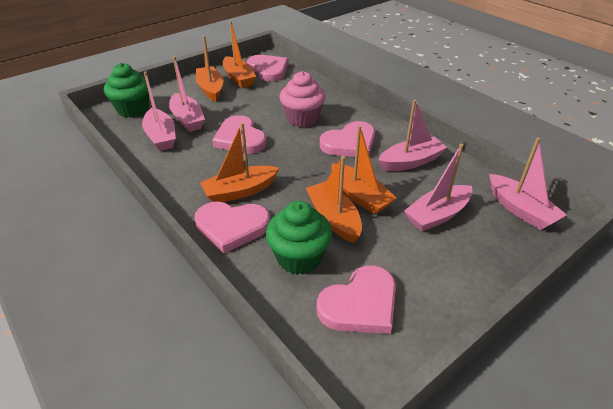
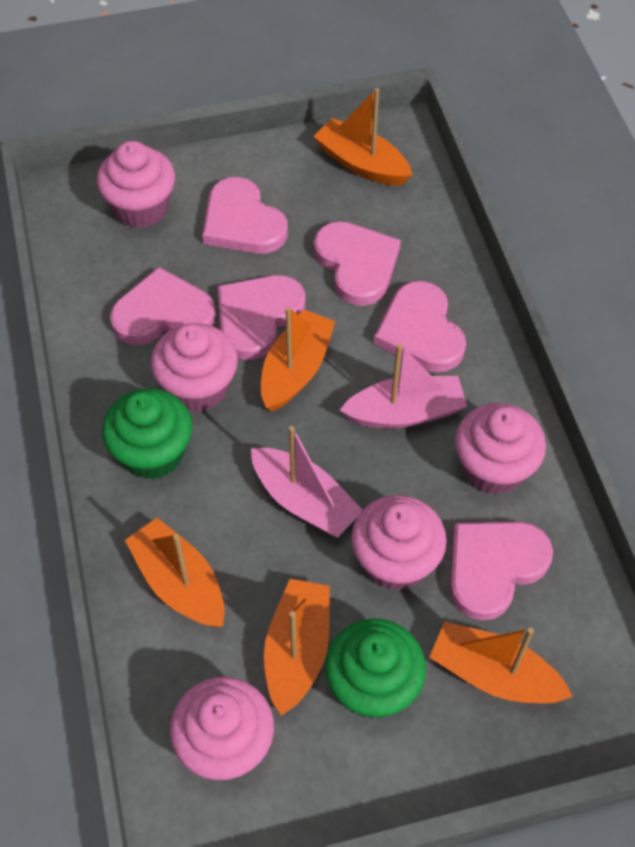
pink boat: [142,71,176,151] [169,56,205,132] [378,100,447,171] [404,144,473,232] [489,137,567,230] = 5 -> [251,426,362,537] [340,344,467,428] = 2
pink cupcake: [280,71,326,127] = 1 -> [97,141,175,228] [151,323,238,412] [170,677,274,780] [351,495,447,590] [455,403,546,495] = 5
pink heart: [195,202,270,254] [212,115,267,154] [247,55,289,81] [317,265,396,334] [320,121,375,157] = 5 -> [110,267,216,345] [202,177,288,254] [218,275,305,360] [314,221,401,306] [374,281,466,372] [450,522,553,621] = 6

